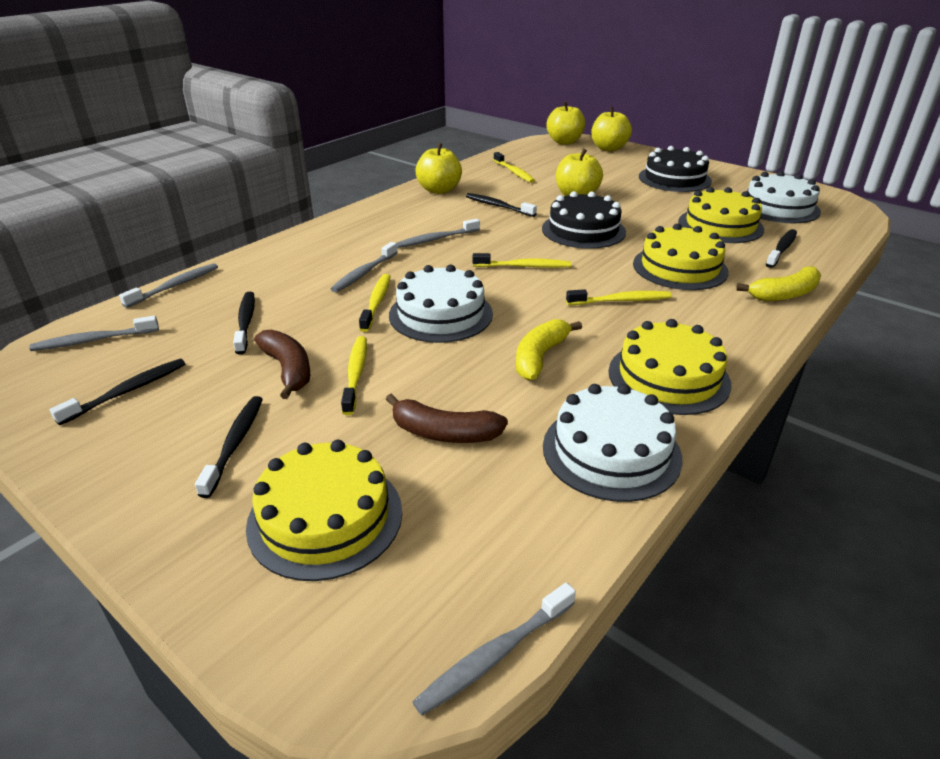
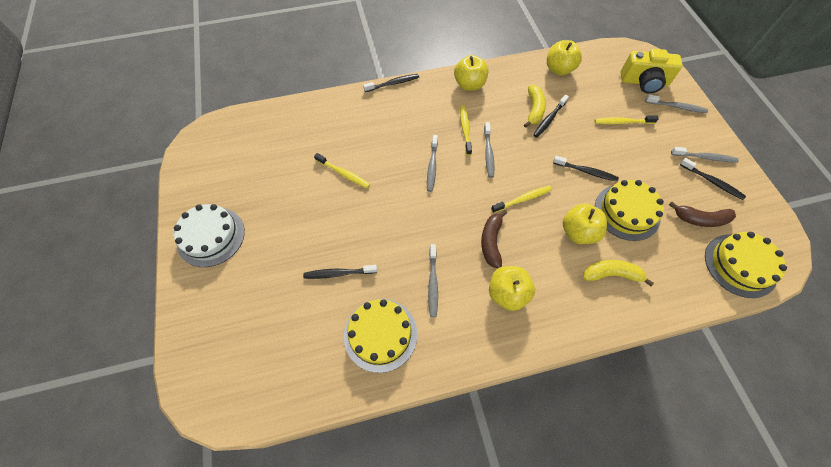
black cake: [542,191,626,249] [639,146,712,192] = 2 -> none = 0
white cake: [389,265,493,343] [543,384,683,502] [747,171,821,223] = 3 -> [174,204,245,267] = 1
yellow cake: [246,440,402,581] [609,319,731,415] [633,223,729,290] [678,187,764,243] = 4 -> [344,299,417,373] [595,180,664,241] [705,232,787,298] = 3
yellow camera: none = 0 -> [621,49,683,93] = 1
yellow toothbrush: [341,336,367,415] [359,274,391,332] [473,253,571,268] [493,152,535,183] [566,289,672,305] = 5 -> [314,153,370,188] [460,105,472,155] [491,185,552,213] [594,115,659,124] = 4

